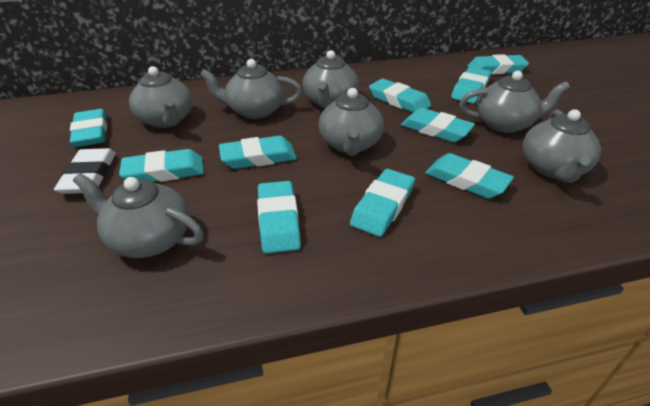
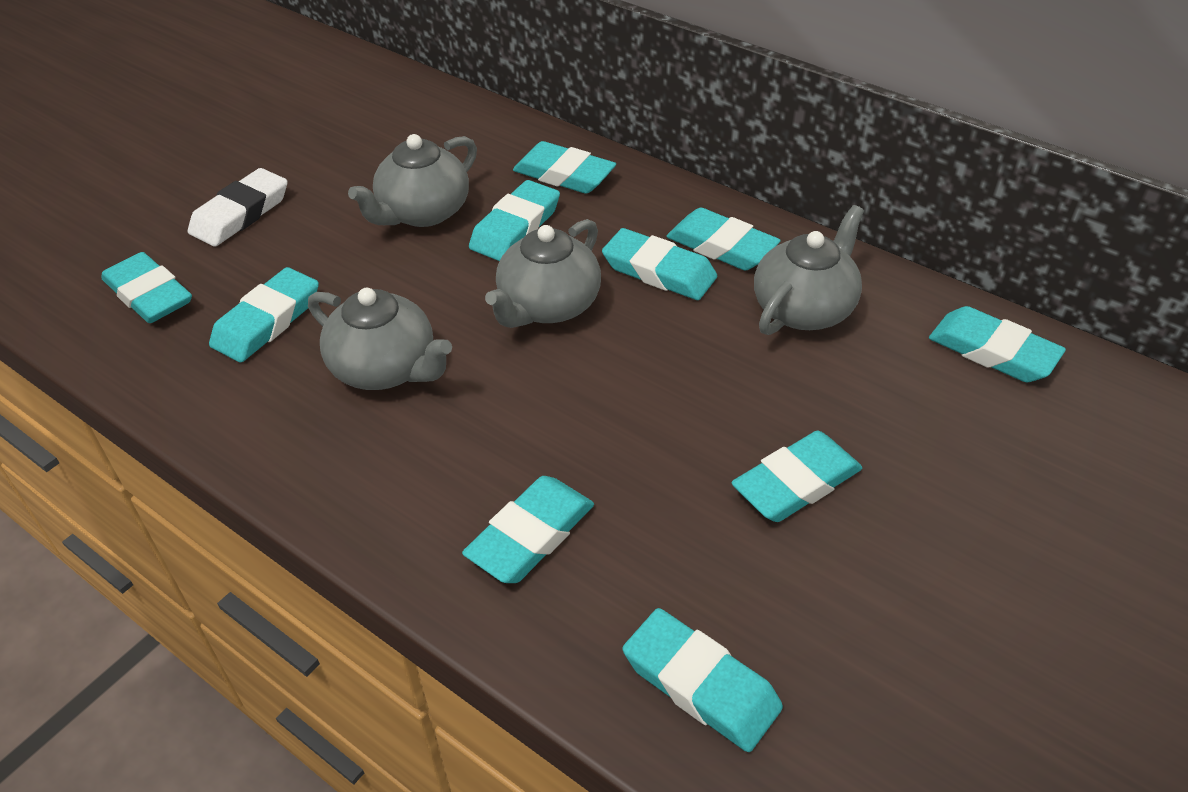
grey teapot: [73,173,204,258] [129,66,193,128] [200,59,302,119] [302,50,359,108] [318,88,384,156] [459,71,570,133] [523,109,601,183] = 7 -> [308,288,452,390] [348,134,477,227] [485,219,601,328] [754,205,864,335] = 4

